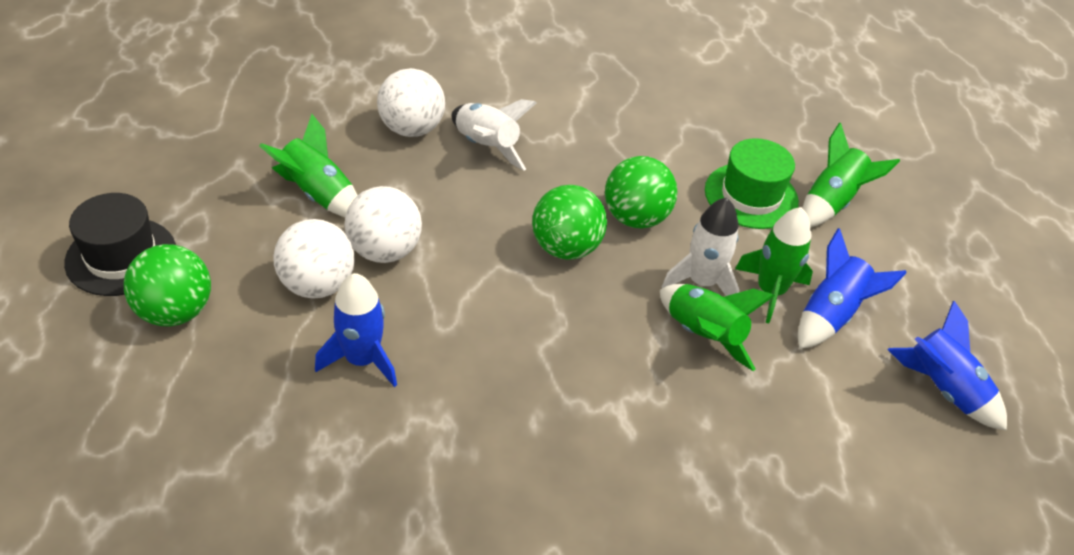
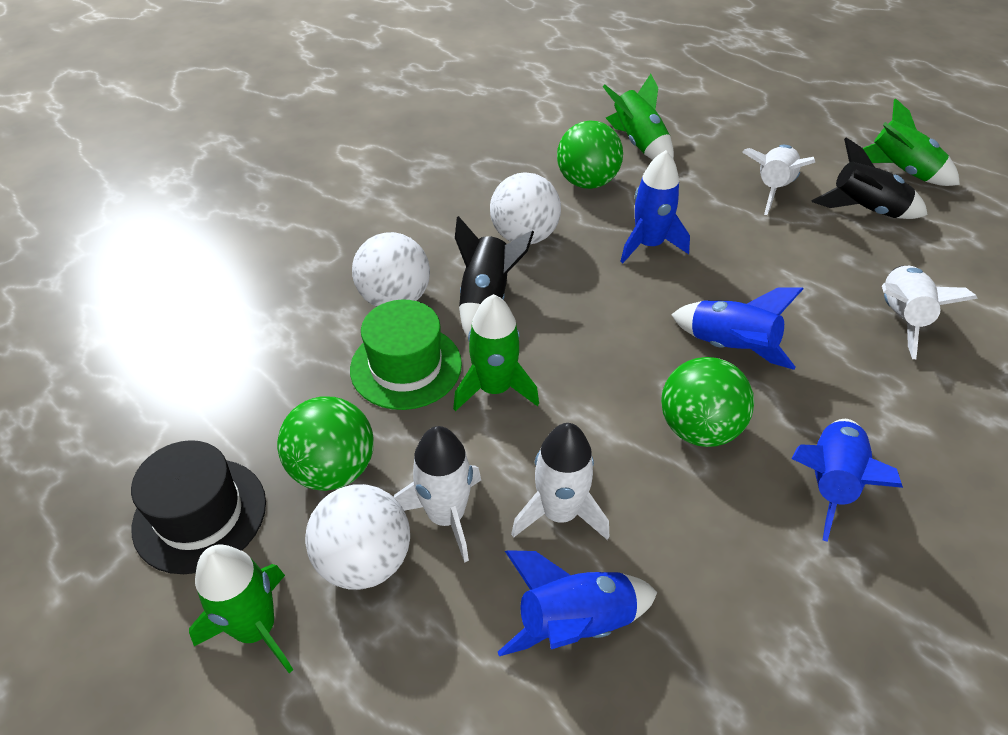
black rocket: none = 0 -> [455,216,534,337] [811,138,928,219] = 2
blue rocket: [315,273,397,387] [798,228,907,349] [887,301,1007,431] = 3 -> [498,550,657,656] [620,150,690,263] [671,287,803,370] [792,419,903,542] = 4
white rocket: [452,99,537,171] [662,197,739,296] = 2 -> [394,426,481,563] [511,423,609,540] [742,145,816,215] [882,266,978,359] = 4

